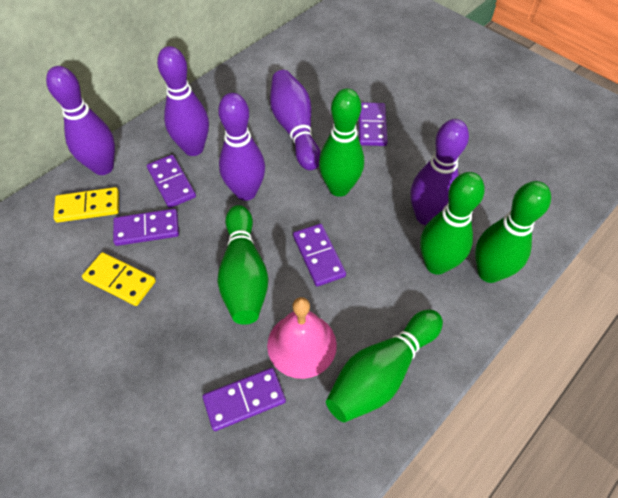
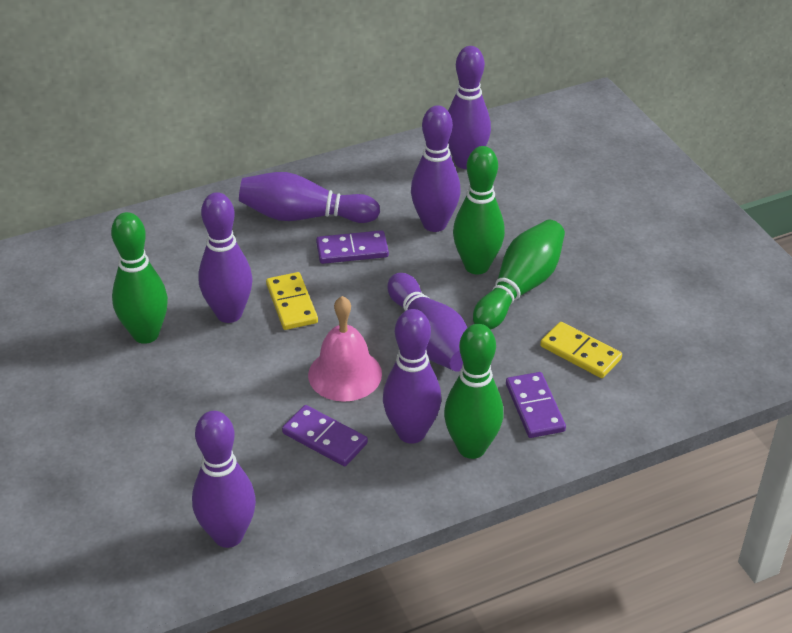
green bowling pin: [217,205,268,325] [319,88,364,197] [326,310,443,423] [420,172,485,275] [475,181,551,283] = 5 -> [111,212,168,344] [444,324,503,459] [453,146,505,275] [473,220,565,330] = 4
purple bowling pin: [46,66,115,175] [157,46,209,156] [218,93,265,201] [270,70,321,170] [411,119,469,225] = 5 -> [192,411,256,548] [198,192,252,323] [239,172,380,223] [383,309,441,444] [388,273,467,372] [411,105,461,232] [448,46,491,169] = 7
purple domino: [113,209,179,246] [147,155,196,208] [203,368,286,431] [293,224,346,287] [358,102,388,146] = 5 -> [282,405,368,466] [316,230,389,264] [506,372,566,438] = 3

